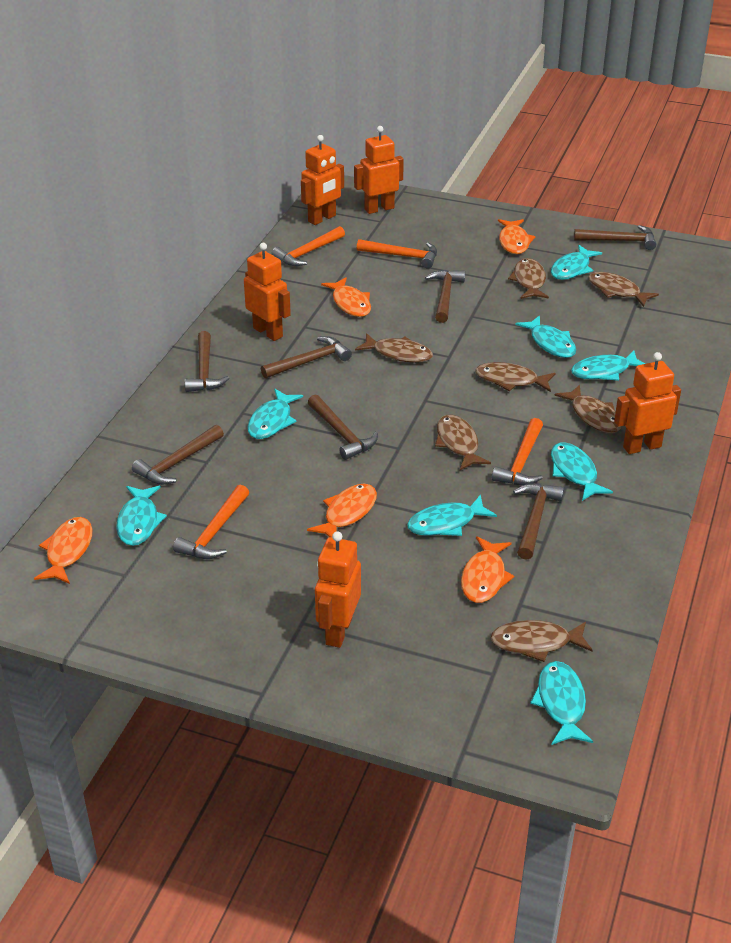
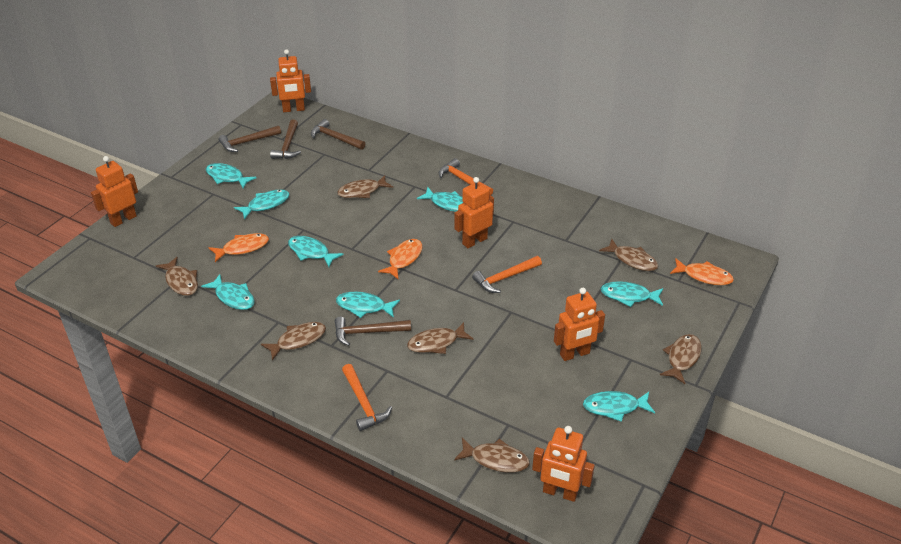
brown hammer: [132,425,224,485] [185,331,229,392] [261,336,352,378] [308,394,378,460] [425,270,465,323] [513,483,564,560] [574,225,656,250] = 7 -> [218,126,281,152] [270,120,301,159] [311,119,365,150] [335,317,411,346] = 4
orange fish: [34,517,93,584] [307,484,377,537] [321,277,371,317] [461,536,514,603] [498,219,536,254] = 5 -> [209,233,269,262] [378,239,422,279] [670,258,734,285] = 3
orange hammer: [173,485,249,559] [271,226,345,266] [357,239,437,268] [492,418,543,485] = 4 -> [342,364,392,431] [439,158,493,195] [472,256,542,293] = 3

